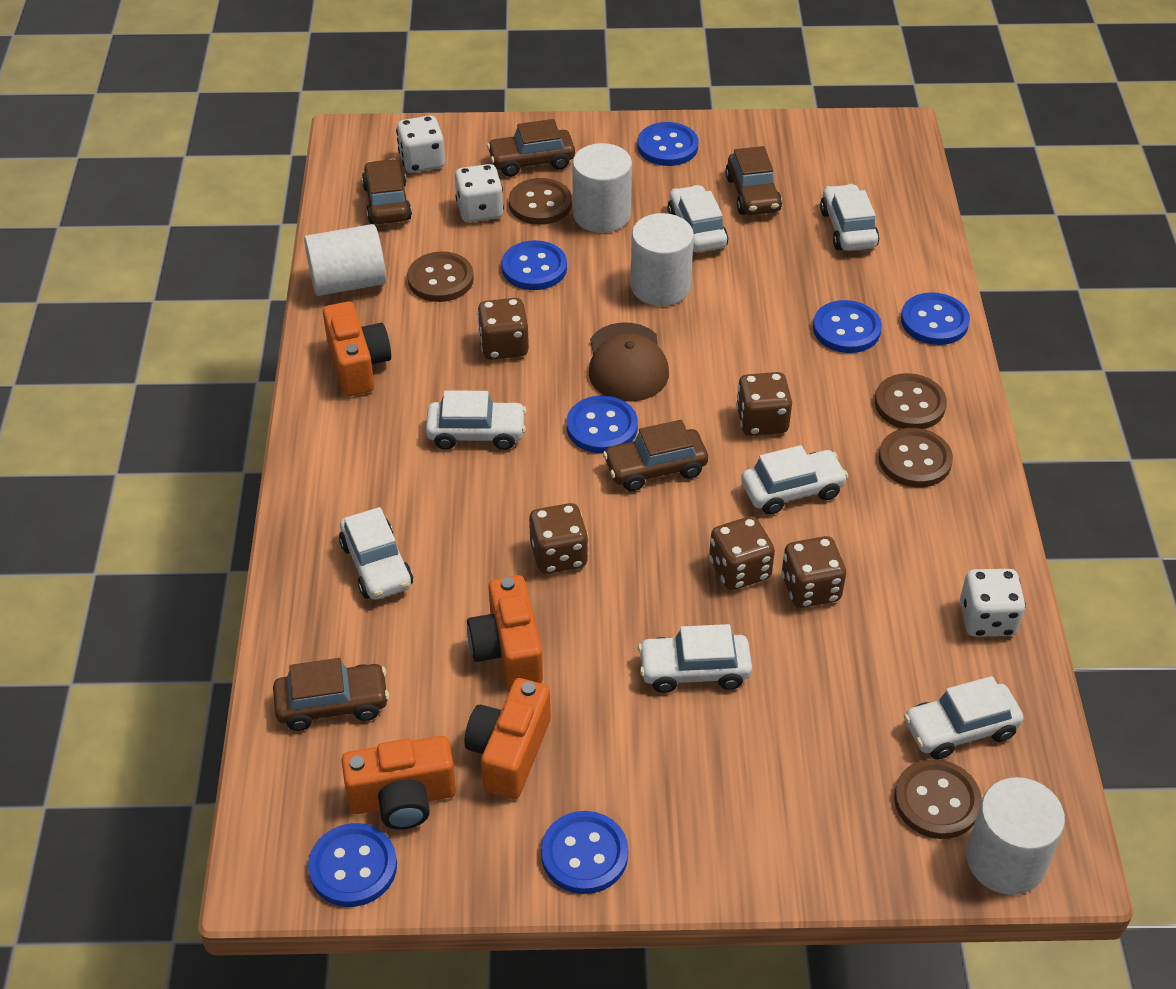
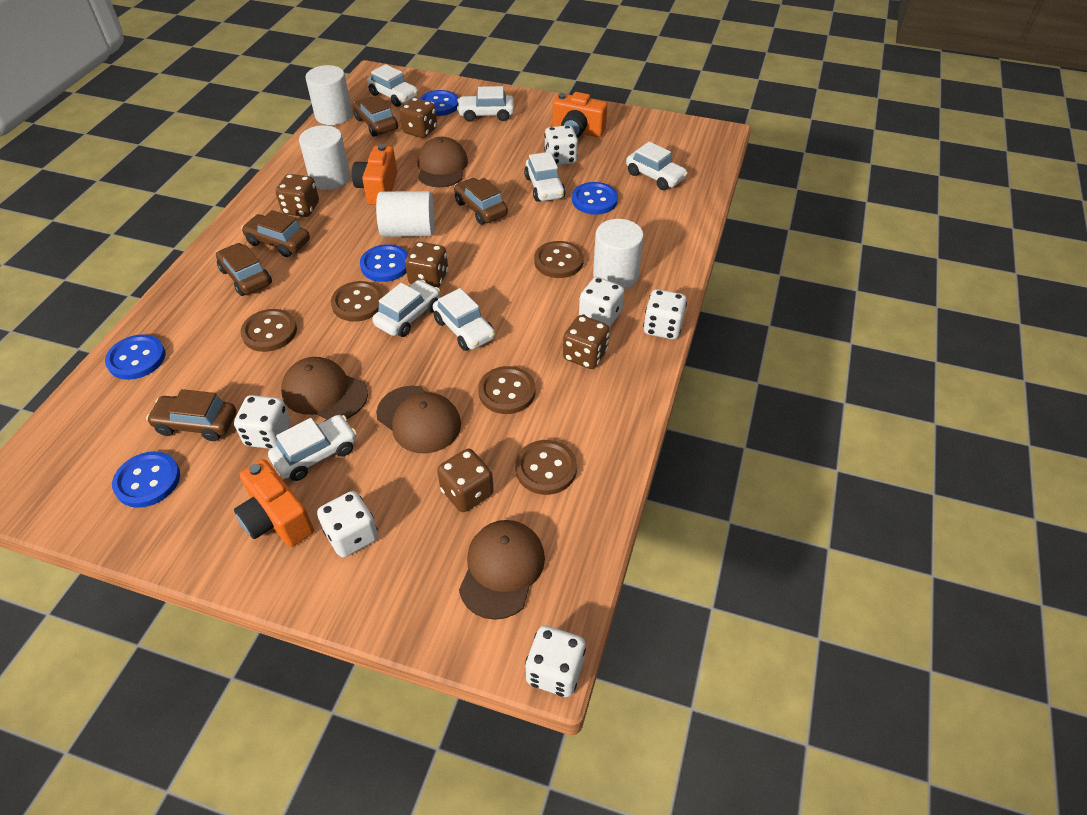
blue button: [308,823,397,907] [502,240,567,290] [541,811,628,894] [567,396,638,453] [638,122,698,166] [813,300,882,353] [901,292,970,345] = 7 -> [105,334,166,380] [112,451,180,508] [360,244,408,282] [420,90,459,116] [572,182,618,215] = 5
brown cap: [589,322,669,402] = 1 -> [281,357,368,420] [376,386,461,454] [417,137,468,187] [459,520,545,620] = 4
orange camera: [323,301,391,396] [341,736,456,830] [465,678,551,799] [467,575,543,689] = 4 -> [234,459,314,547] [352,144,397,205] [553,92,607,138] = 3
white dice: [396,116,445,173] [455,164,504,222] [960,569,1026,637] = 3 -> [234,395,291,449] [317,491,378,557] [525,625,586,697] [544,125,578,165] [579,277,624,327] [643,289,687,339] = 6

